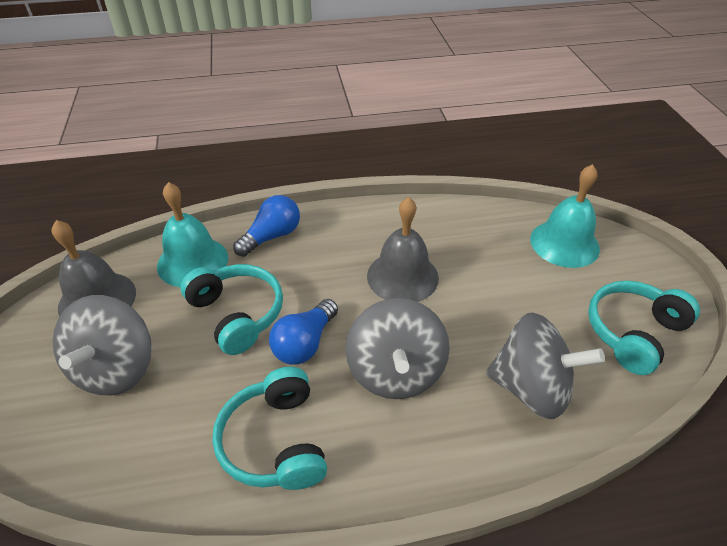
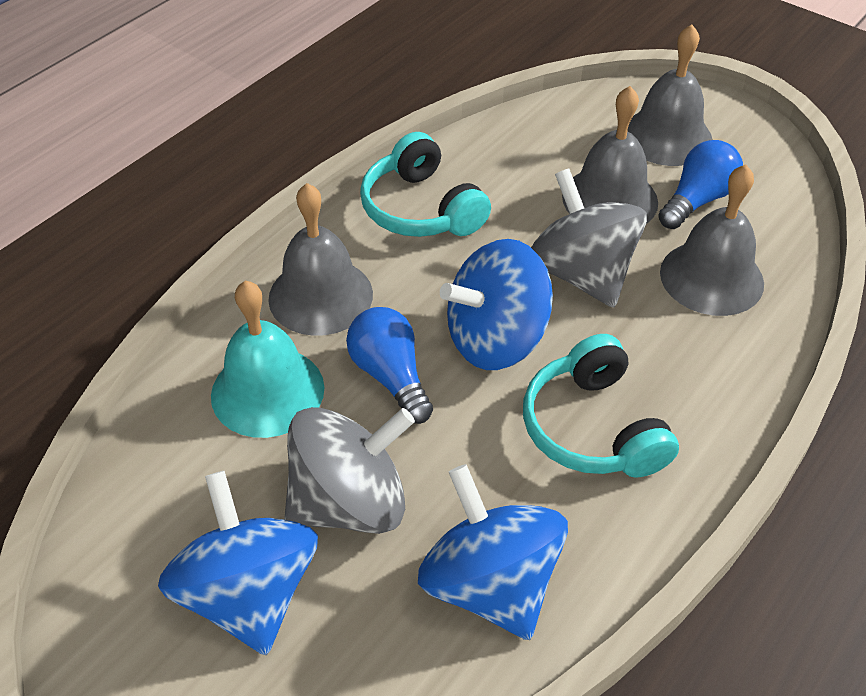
blue spinning top: none = 0 -> [158,471,318,655] [418,464,568,640] [440,239,553,370] = 3
grey bell: [51,220,136,317] [367,197,439,302] = 2 -> [268,183,373,336] [562,86,658,224] [628,24,713,166] [660,164,764,316] = 4
grey spinning top: [52,295,152,396] [346,298,450,399] [486,313,605,419] = 3 -> [284,407,415,534] [531,169,647,308] = 2
turquoise bell: [157,182,228,287] [530,164,600,268] = 2 -> [211,281,325,438] = 1
turquoise headphones: [180,264,283,355] [212,367,327,490] [588,281,700,375] = 3 -> [360,132,491,237] [523,334,679,477] = 2

